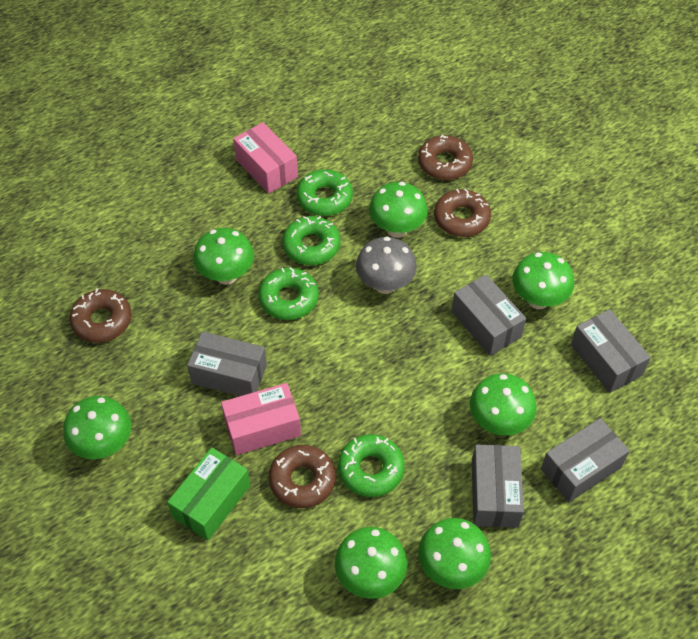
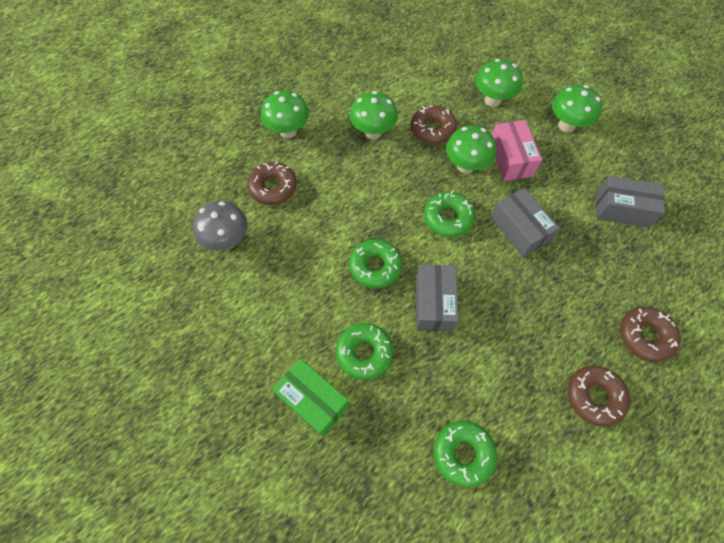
green mushroom: [63,396,131,459] [193,228,254,285] [335,527,408,599] [369,182,428,238] [418,518,491,589] [470,373,537,435] [512,252,574,309] = 7 -> [261,90,309,138] [350,91,398,139] [446,126,496,174] [476,59,522,107] [552,85,602,133] = 5
grey box: [187,331,267,396] [452,274,526,356] [472,445,524,528] [541,418,630,502] [571,309,651,393] = 5 -> [416,265,459,332] [491,188,560,258] [596,176,665,228] = 3
pink box: [221,383,301,455] [233,122,298,194] = 2 -> [492,120,542,181] = 1

